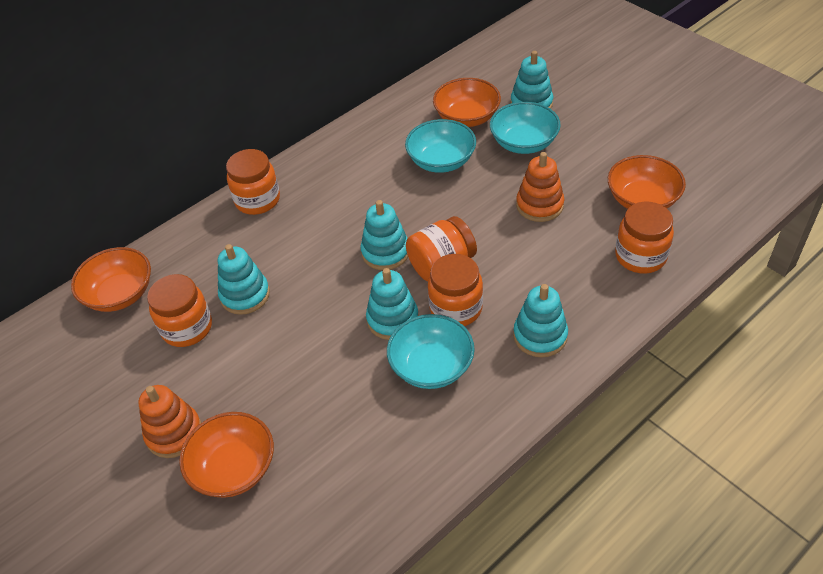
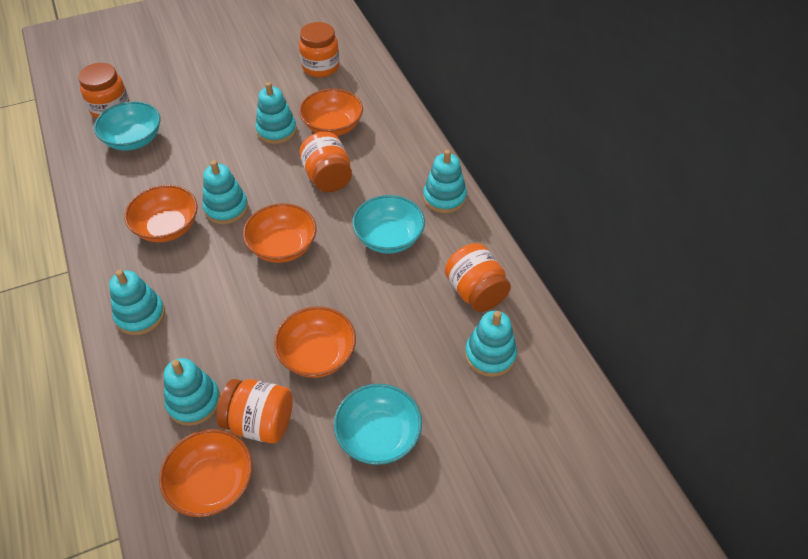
orange bowl: [71,247,151,312] [179,412,274,498] [433,78,501,127] [608,155,686,209] = 4 -> [124,185,198,242] [159,429,253,517] [243,203,317,263] [274,306,356,378] [299,89,363,136] = 5
orange stacking toy: [139,385,201,458] [516,152,564,222] = 2 -> none = 0
turquoise stacking toy: [218,244,270,315] [360,200,408,270] [366,268,419,340] [511,51,553,109] [513,284,568,358] = 5 -> [109,270,165,335] [164,358,221,426] [202,160,248,224] [255,82,297,144] [423,150,467,213] [465,311,517,377] = 6

